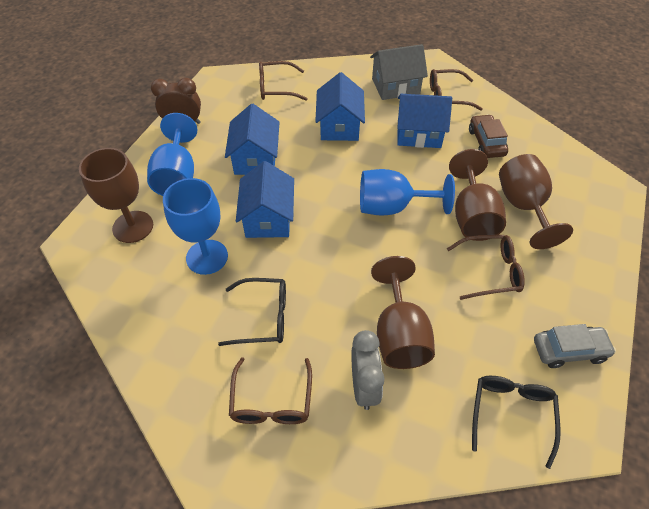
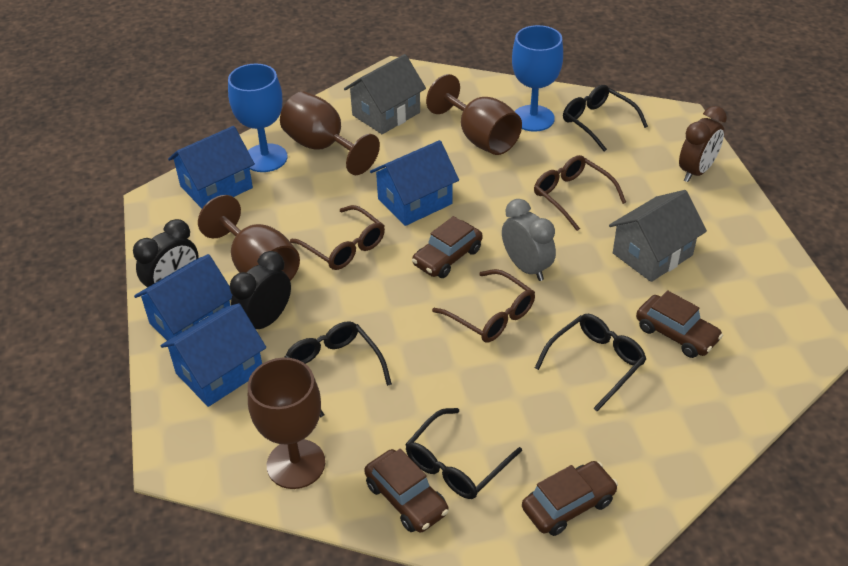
black clock: none = 0 -> [133,219,199,287] [230,251,291,329] = 2
black glasses: [218,278,286,346] [472,376,561,469] = 2 -> [284,321,392,418] [405,408,522,499] [535,314,646,411] [563,85,648,152] = 4
blue goblet: [147,113,197,196] [163,178,228,275] [360,169,455,216] = 3 -> [228,64,288,172] [512,25,563,132] = 2
brown car: [469,114,508,158] = 1 -> [364,449,449,533] [412,216,483,278] [522,461,618,536] [636,290,723,358] = 4
brown glasses: [229,357,312,424] [259,61,308,101] [430,69,483,111] [447,235,525,300] = 4 -> [290,205,385,270] [432,269,535,343] [534,155,626,231] = 3
grey car: [534,324,616,368] = 1 -> none = 0
grey house: [370,44,428,100] = 1 -> [344,54,426,134] [609,190,707,282] = 2

